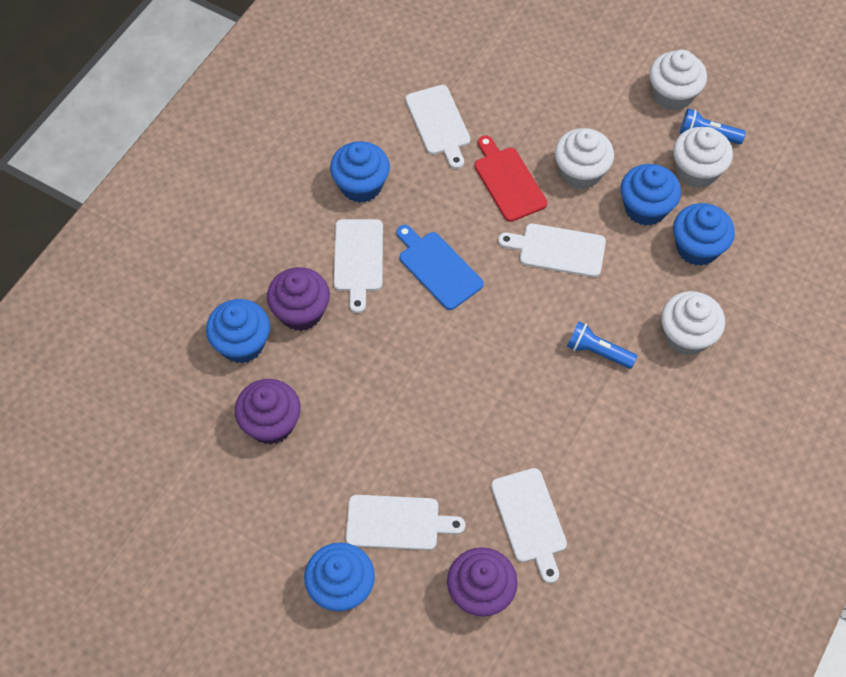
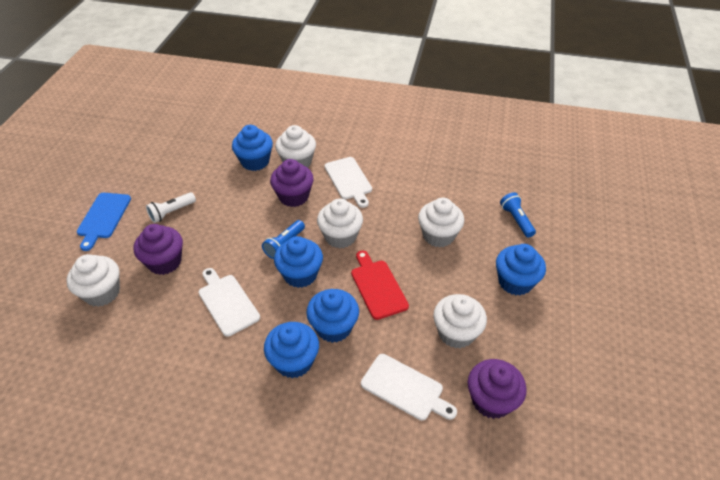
white cupcake: [555,128,614,189] [649,50,707,111] [661,291,725,355] [673,127,733,188] = 4 -> [66,254,120,307] [275,125,316,168] [317,199,363,248] [418,198,464,247] [433,294,487,348] = 5
white cutting board: [334,219,383,313] [346,495,466,550] [405,85,470,169] [491,468,567,583] [498,224,606,277] = 5 -> [198,268,260,337] [324,157,372,208] [361,354,457,421] = 3
white flashlight: none = 0 -> [146,192,196,223] = 1

